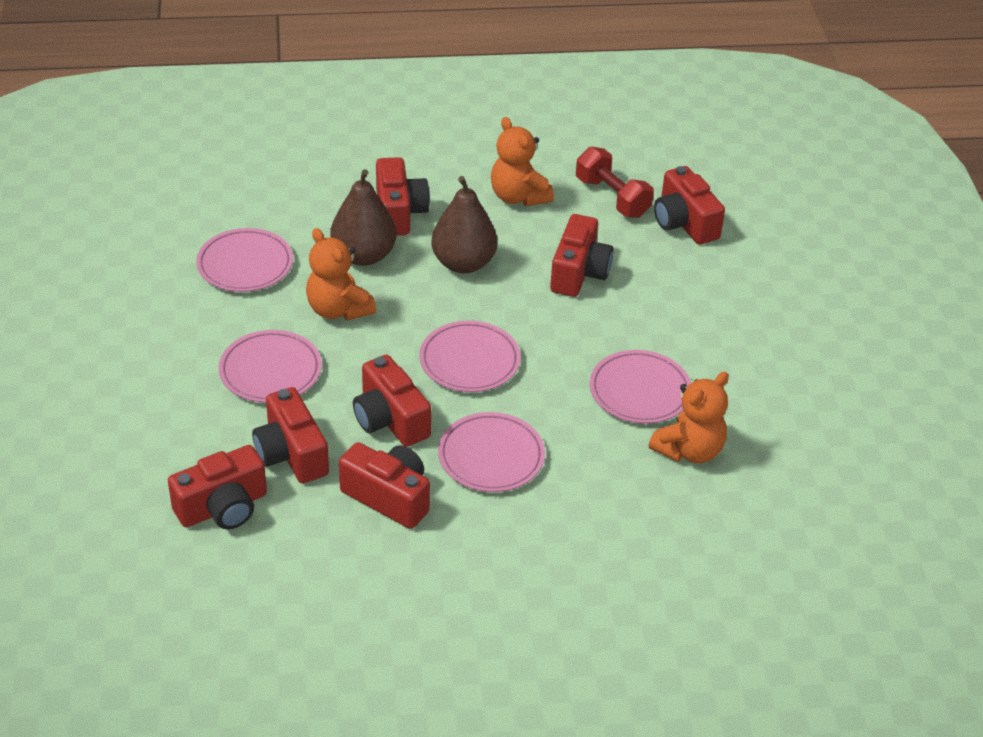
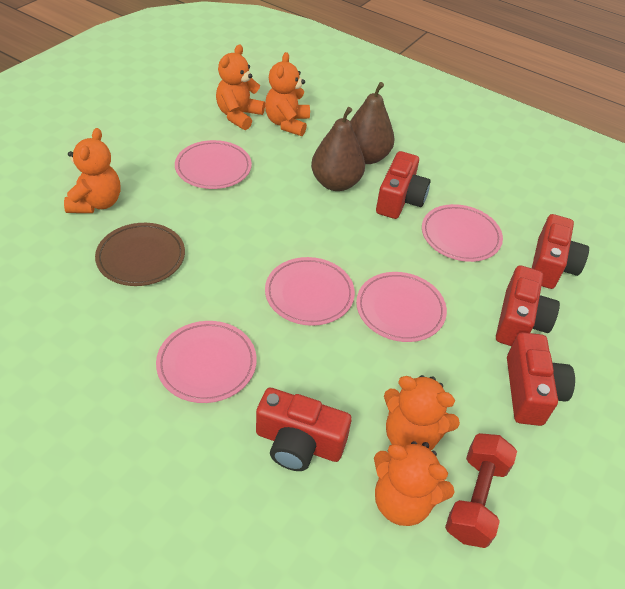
brown plate: none = 0 -> [95,223,185,286] = 1
orange teddy bear: [306,228,376,321] [491,117,554,206] [649,372,729,463] = 3 -> [64,128,121,213] [216,45,265,130] [265,52,310,136] [374,441,454,526] [384,375,460,450] = 5
red camera: [168,445,267,529] [252,387,329,483] [339,442,430,529] [353,355,431,447] [376,157,430,236] [550,214,614,297] [654,166,725,245] = 7 -> [256,388,352,471] [376,151,430,219] [496,265,560,346] [507,332,575,426] [532,214,589,289] = 5

